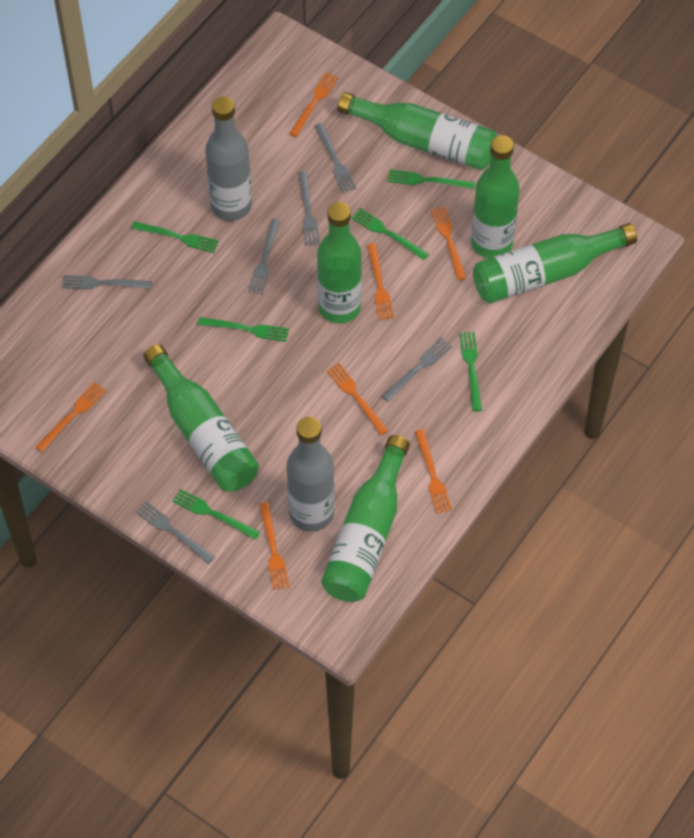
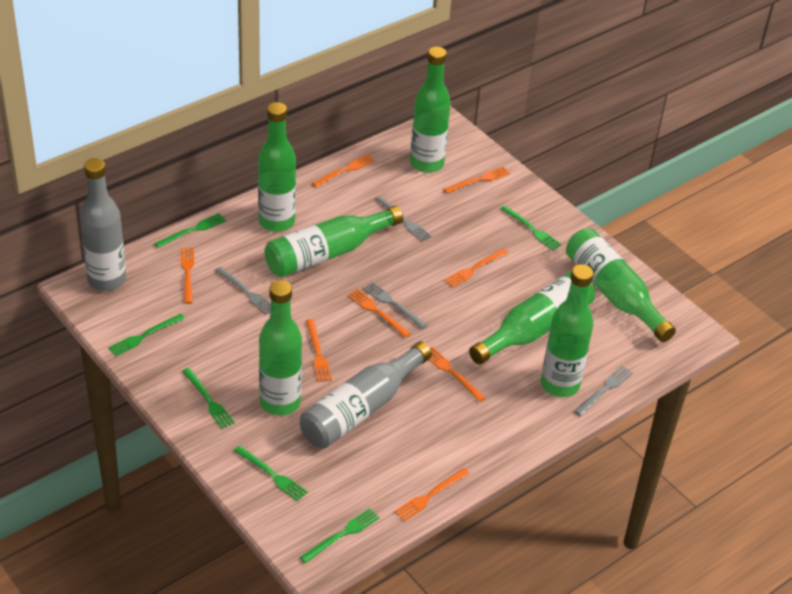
green bottle: [144,344,259,492] [317,202,362,324] [321,435,410,602] [338,92,497,170] [471,135,520,258] [473,223,637,303] = 6 -> [258,102,296,232] [259,280,302,416] [264,206,403,277] [410,47,451,173] [469,271,595,365] [541,264,594,397] [566,228,676,342] = 7
grey fork: [62,275,152,289] [136,501,215,564] [248,219,280,295] [298,171,320,246] [315,123,356,193] [382,337,452,402] = 6 -> [215,267,271,315] [363,282,428,329] [375,196,432,242] [574,366,633,416] = 4
orange fork: [35,382,106,452] [259,502,289,590] [289,72,338,137] [327,363,389,435] [367,243,394,320] [415,429,452,513] [431,207,466,280] = 7 -> [181,247,194,304] [306,319,332,382] [312,154,375,187] [348,289,411,338] [394,468,470,522] [429,347,486,402] [443,166,510,193] [444,248,508,287] = 8

